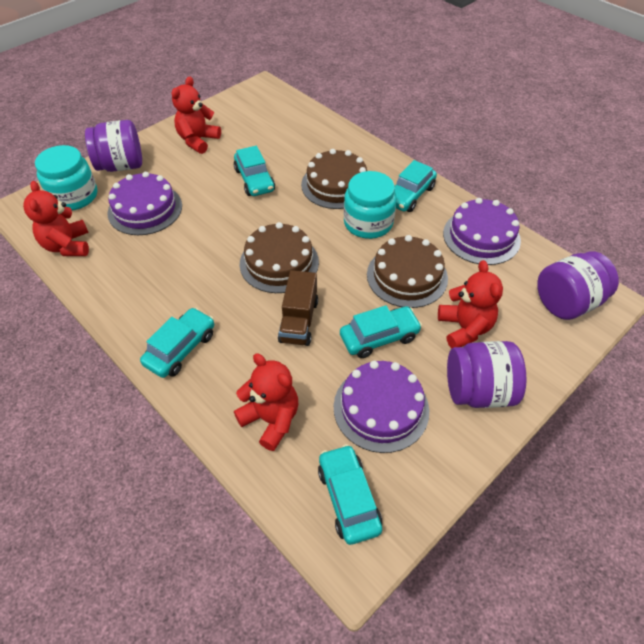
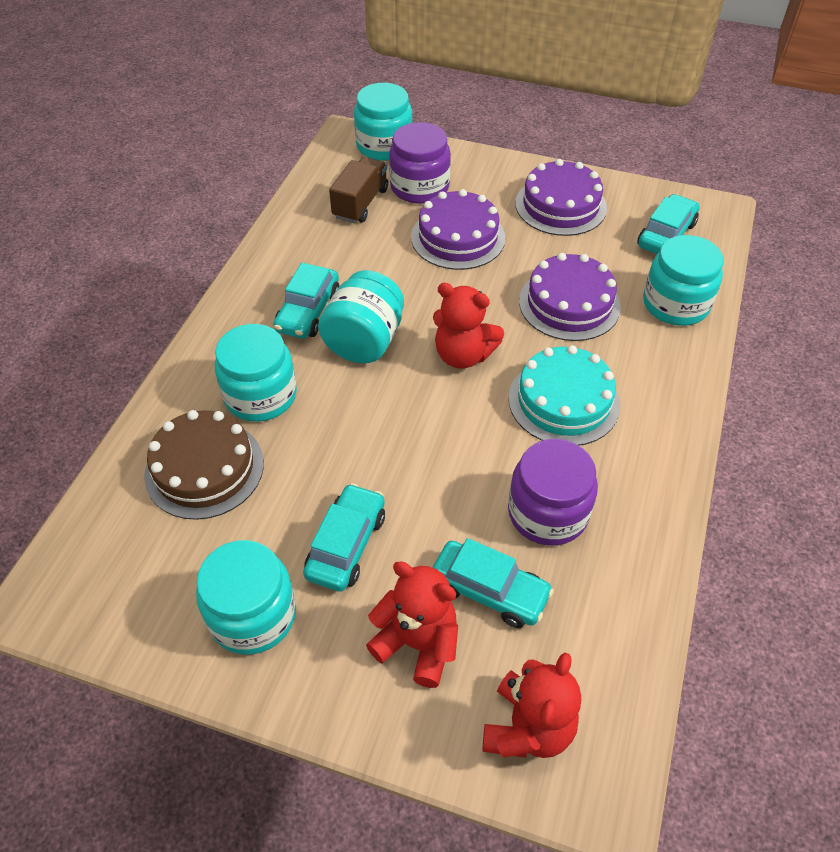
brown cake: [240,222,319,293] [301,149,367,209] [367,235,448,308] = 3 -> [144,410,264,520] = 1
purple jar: [85,120,142,172] [447,341,526,408] [537,251,619,320] = 3 -> [389,122,451,204] [508,439,598,546] = 2
red teddy bear: [23,181,89,256] [172,77,221,154] [234,353,298,451] [438,260,503,349] = 4 -> [366,561,458,688] [433,283,504,369] [482,653,581,758] = 3
turquoise cake: none = 0 -> [509,345,620,446] = 1
turquoise car: [140,307,214,378] [234,146,275,196] [318,444,382,545] [340,305,422,358] [395,160,437,212] = 5 -> [273,263,339,339] [303,483,385,592] [432,538,554,628] [637,194,700,254] = 4
turquoise jar: [35,145,97,210] [344,171,397,239] = 2 -> [196,540,296,655] [215,324,297,422] [318,270,404,363] [354,83,413,161] [643,235,724,326] = 5

